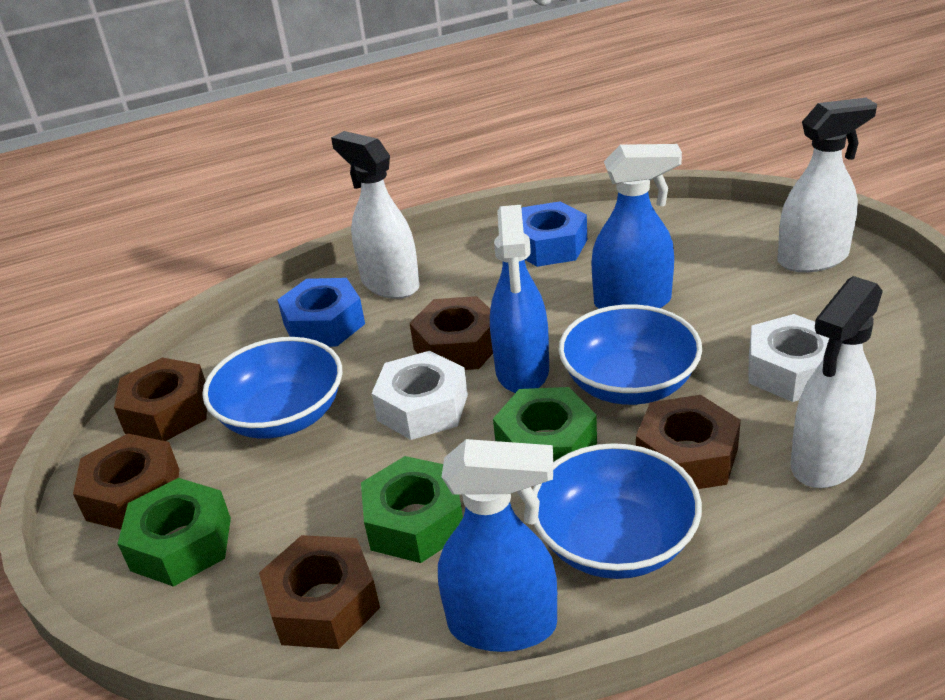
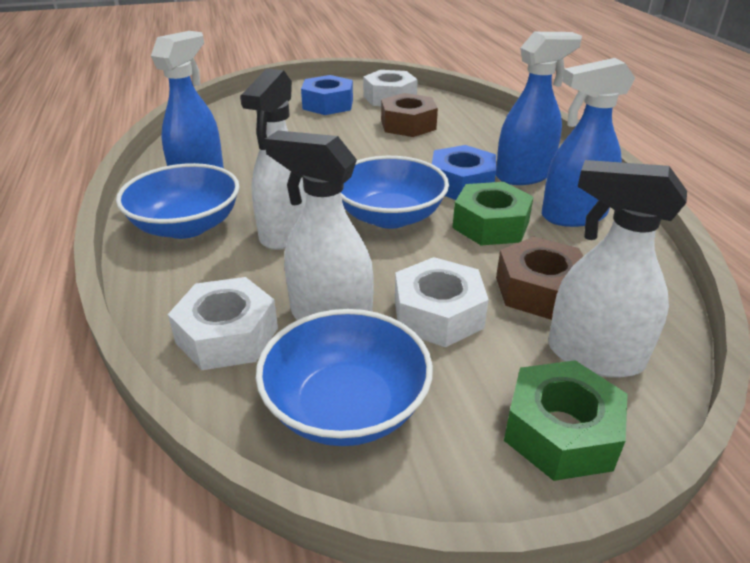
brown nut: [73,434,179,530] [114,357,207,441] [259,535,380,649] [410,296,493,370] [636,395,741,489] = 5 -> [381,93,438,137] [496,237,583,320] = 2
green nut: [118,478,231,587] [361,456,463,563] [493,387,597,462] = 3 -> [452,182,533,245] [504,360,627,481] = 2
white nut: [371,351,468,440] [748,314,829,402] = 2 -> [168,277,278,370] [363,70,418,106] [395,257,489,347] = 3

